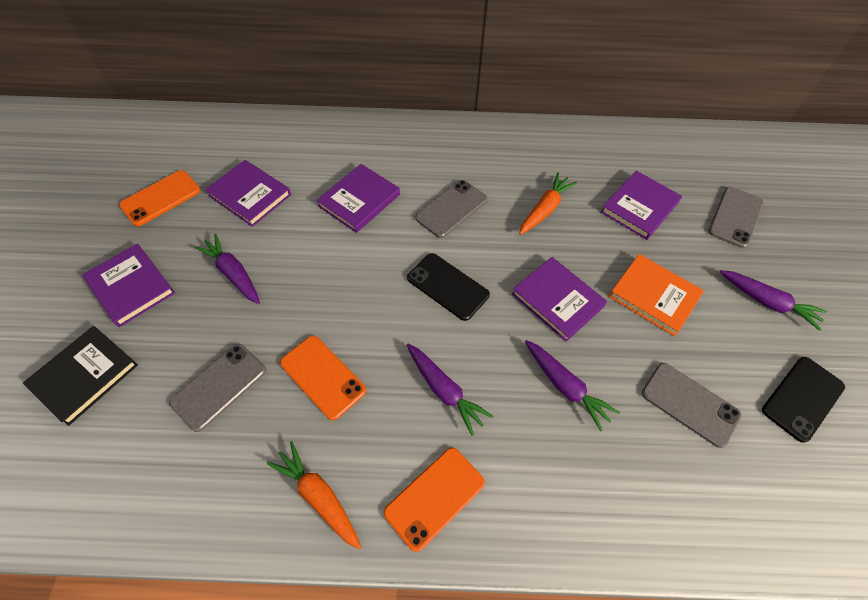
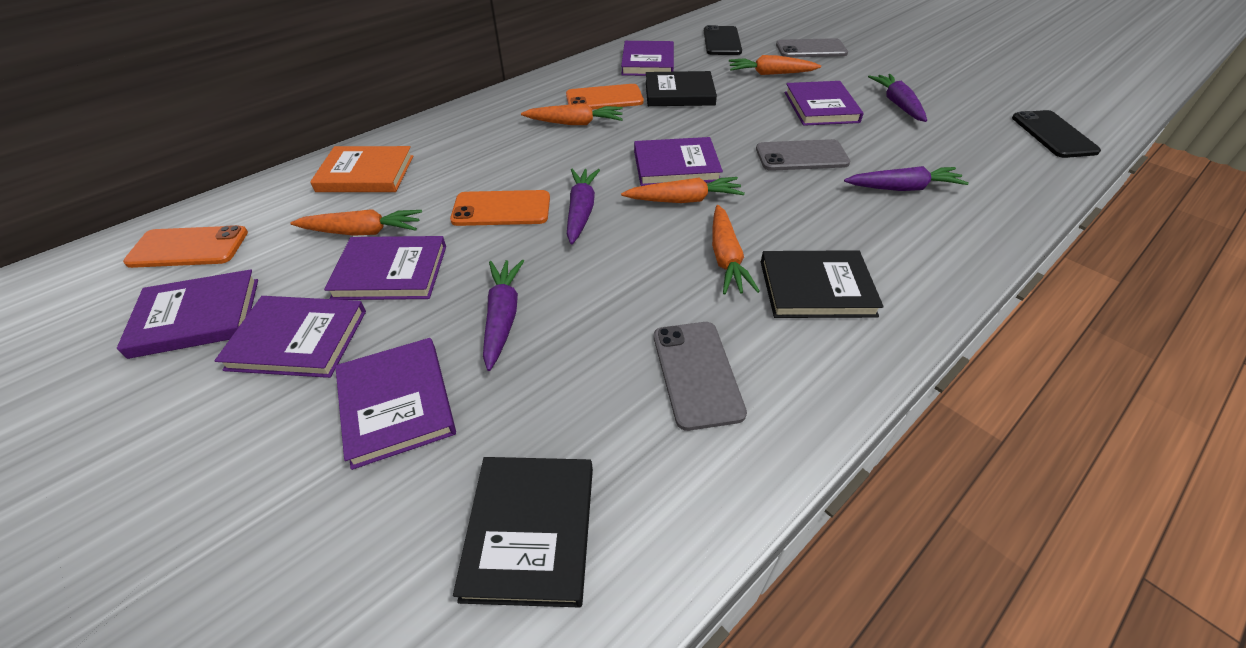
black book: [23,326,138,426] = 1 -> [453,457,593,608] [646,71,717,106] [761,250,884,318] = 3
grey phone: [169,344,266,432] [415,180,487,238] [642,363,742,448] [708,187,764,248] = 4 -> [654,322,747,431] [756,139,850,171] [776,38,848,57] = 3
orange carrot: [267,441,361,549] [519,173,577,235] = 2 -> [290,209,422,236] [521,103,623,125] [621,177,745,203] [712,205,760,294] [729,55,821,75] = 5
purple book: [82,244,175,327] [205,160,291,227] [316,164,400,233] [512,257,607,342] [601,171,682,240] = 5 -> [117,269,258,359] [215,296,366,378] [324,236,446,300] [335,338,456,470] [621,41,674,76] [634,137,723,186] [785,81,864,126] = 7

